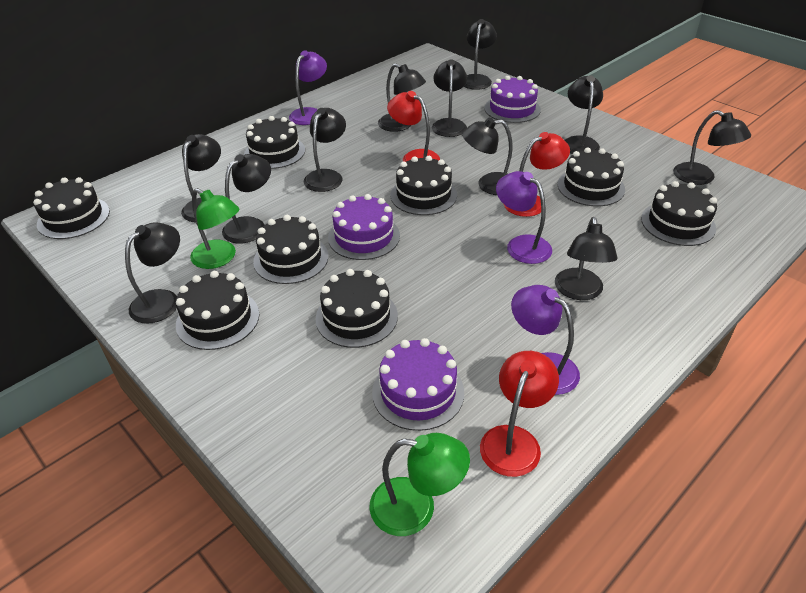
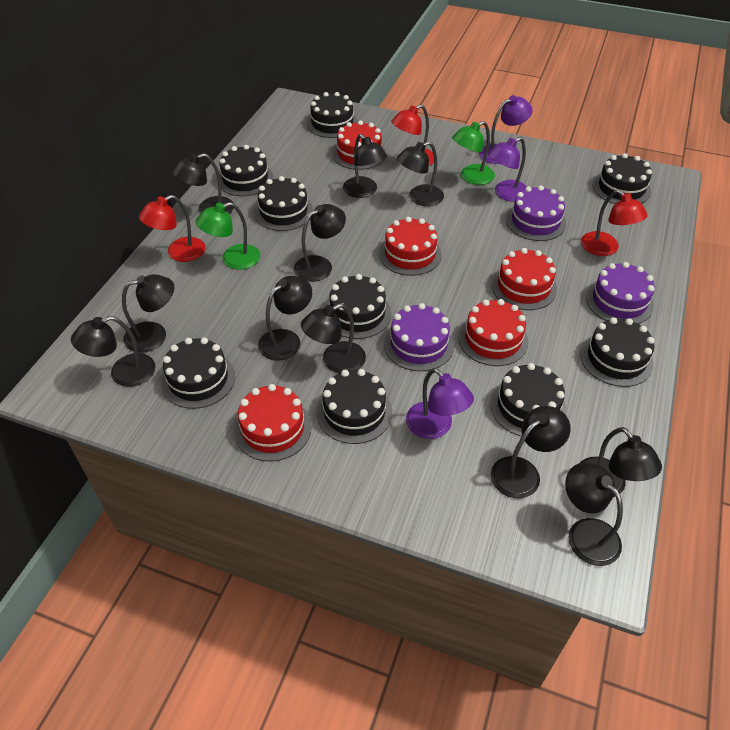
black cake: [33,177,110,239] [176,271,259,350] [244,116,305,169] [253,215,328,284] [315,269,398,348] [391,156,457,215] [557,148,625,206] [641,181,717,246] = 8 -> [161,337,235,409] [217,145,274,196] [254,176,313,231] [307,92,358,138] [317,369,392,444] [327,274,391,339] [490,363,566,436] [580,317,655,387] [593,153,652,204] = 9
red cake: none = 0 -> [234,384,312,461] [333,121,386,170] [379,217,441,276] [458,299,529,366] [491,248,557,310] = 5

